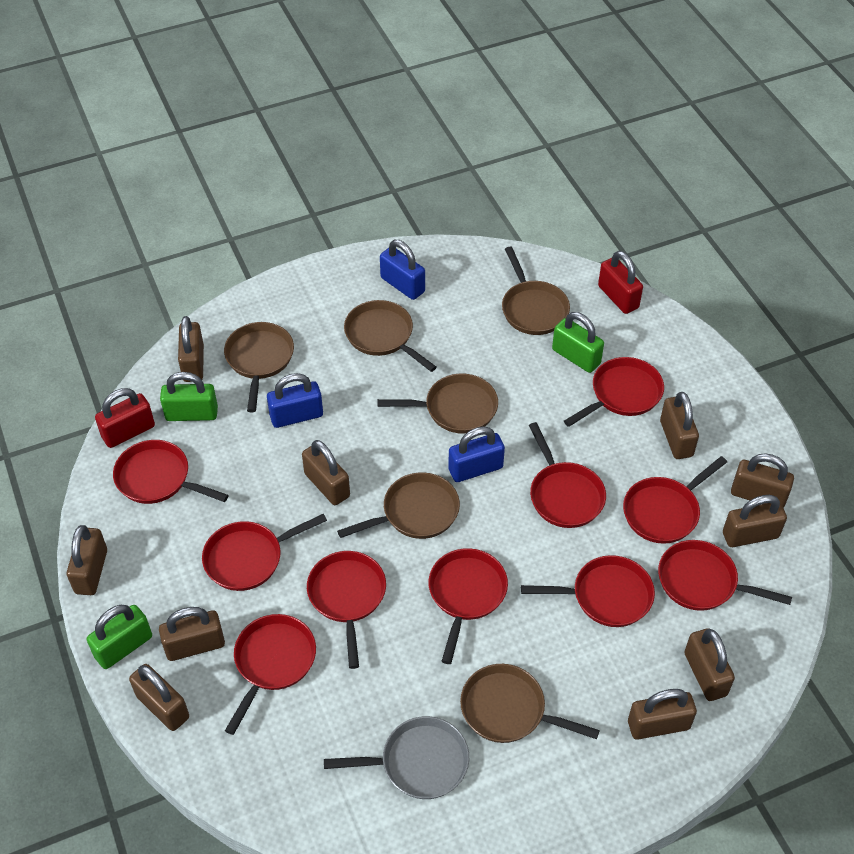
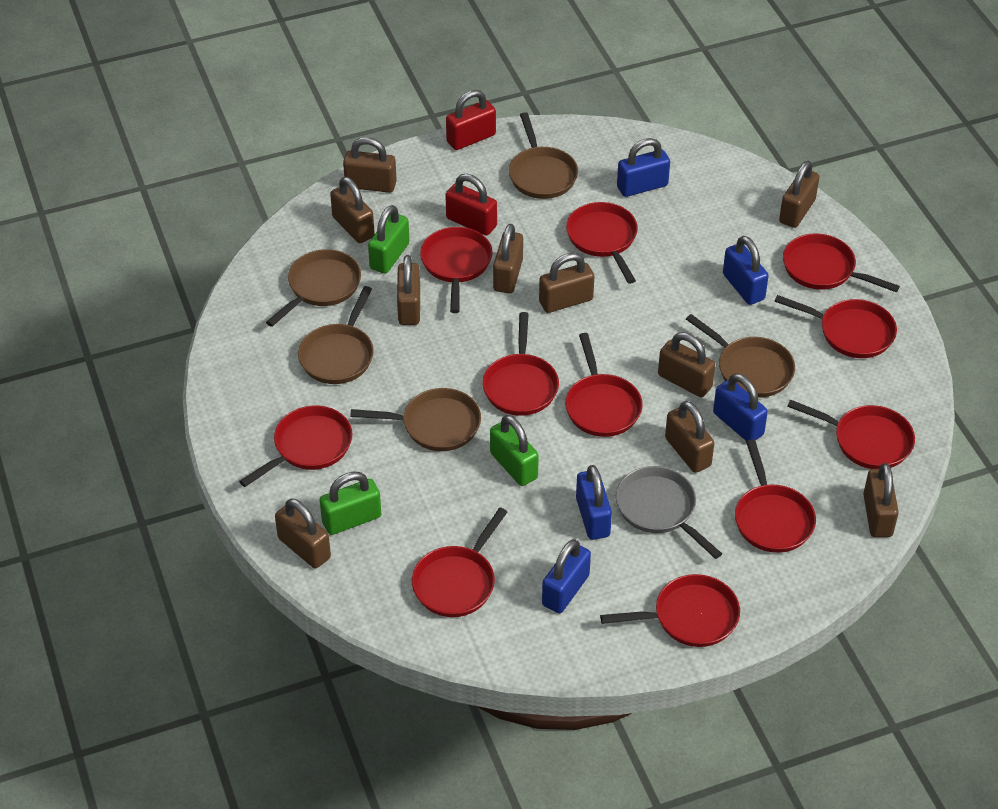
blue padlock: [267,373,323,428] [380,240,425,300] [448,426,505,482] = 3 -> [542,539,591,613] [576,465,612,540] [617,138,670,197] [713,373,768,441] [723,236,769,305] = 5
brown pan: [224,322,294,412] [337,472,460,539] [344,300,437,372] [377,374,498,434] [460,664,600,743] [502,247,570,335] = 6 -> [266,249,361,327] [298,286,374,384] [350,388,481,451] [509,112,578,199] [686,314,795,398] = 5
red pan: [113,440,229,504] [202,514,327,591] [225,614,316,735] [307,551,386,669] [428,548,508,664] [521,555,655,627] [529,422,606,528] [564,357,664,427] [623,456,727,544] [658,540,792,611] = 10 -> [239,406,352,487] [412,508,507,617] [420,227,493,313] [482,312,559,416] [565,333,643,437] [566,202,638,284] [600,574,740,647] [735,439,816,553] [774,295,897,358] [783,233,900,292] [787,399,915,469] = 11

